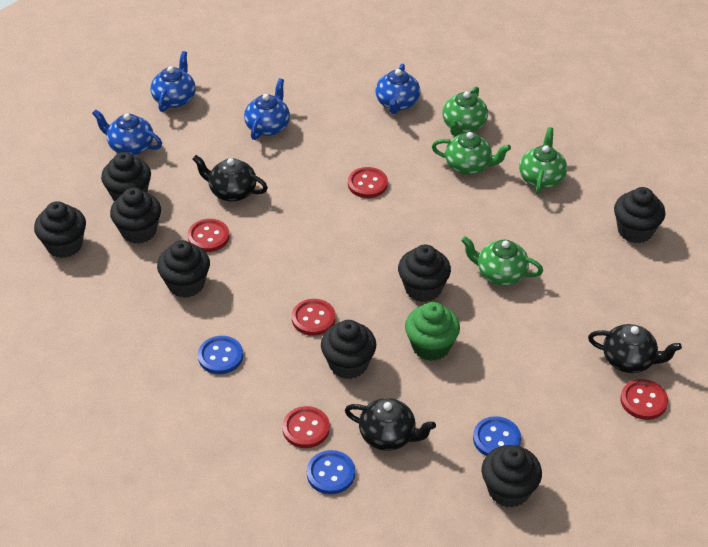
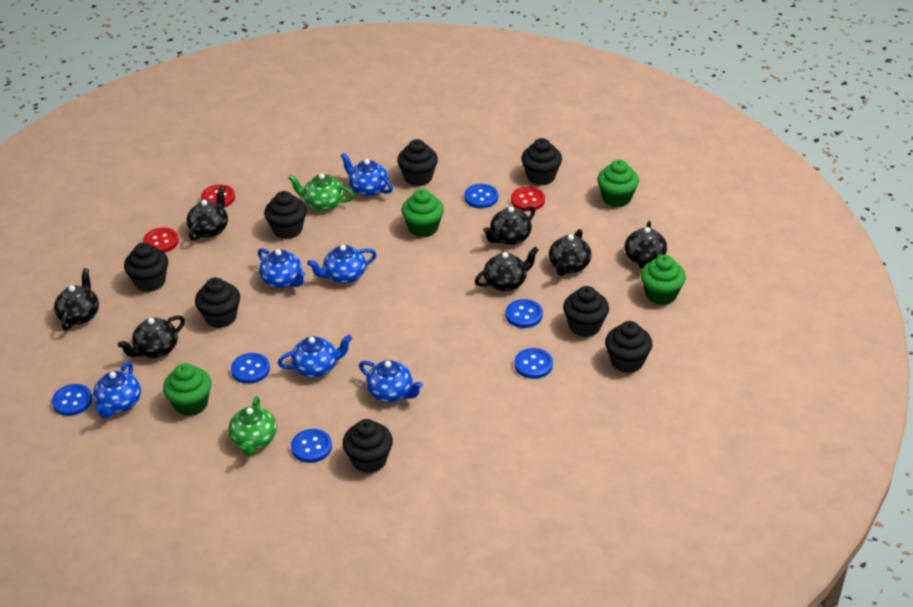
black teapot: [193,155,268,202] [345,398,436,451] [588,324,682,373] = 3 -> [54,268,99,330] [118,315,185,358] [186,186,228,241] [475,247,539,291] [483,206,535,245] [549,229,591,276] [625,221,667,269] = 7
blue button: [198,336,243,374] [307,450,355,494] [473,416,521,456] = 3 -> [52,384,92,416] [231,353,270,384] [291,429,332,463] [464,184,498,208] [506,299,543,328] [514,348,553,379] = 6
blue teapot: [92,109,162,156] [151,51,195,112] [244,78,290,140] [375,63,420,114] = 4 -> [93,362,141,418] [258,248,305,288] [278,335,352,378] [307,245,377,284] [340,153,393,196] [359,360,423,402] = 6
green cupcake: [405,302,460,361] = 1 -> [163,363,211,416] [401,189,444,237] [597,160,639,207] [641,255,686,305] = 4
green teapot: [432,132,511,175] [442,86,488,136] [461,236,543,286] [519,127,567,194] = 4 -> [228,396,277,456] [288,173,354,211] = 2
red button: [188,219,230,252] [282,406,330,448] [292,299,336,336] [348,167,388,198] [620,379,668,420] = 5 -> [143,228,179,253] [201,185,235,208] [511,187,545,211] = 3

